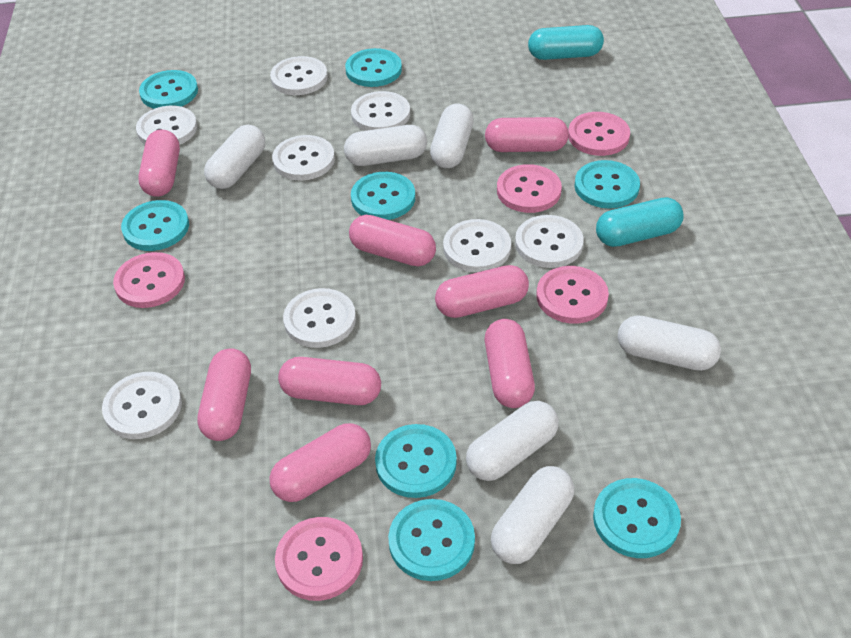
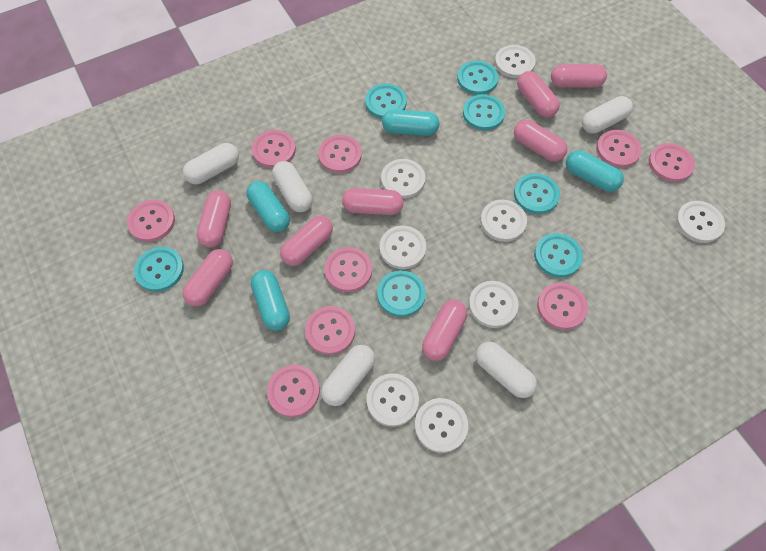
pink button: [113,252,185,308] [275,517,363,601] [497,164,562,213] [536,266,609,324] [568,112,630,156] = 5 -> [127,200,175,242] [252,130,296,168] [267,365,320,417] [305,306,355,355] [318,135,362,173] [325,247,372,292] [537,283,588,330] [596,130,642,168] [648,143,695,182] = 9
turquoise button: [121,200,189,251] [139,70,198,109] [345,48,402,87] [351,172,415,220] [375,424,457,498] [388,499,475,581] [574,160,640,209] [593,478,681,558] = 8 -> [134,247,184,292] [365,84,407,119] [377,270,426,317] [457,61,499,95] [463,94,505,130] [514,173,560,214] [534,233,583,278] = 7
turquoise capsule: [528,25,604,60] [596,197,684,247] = 2 -> [246,181,290,232] [251,270,290,331] [382,110,440,136] [566,151,624,192] = 4
white capsule: [204,125,265,189] [344,125,427,166] [430,103,474,168] [466,401,559,481] [491,466,574,564] [618,315,721,371] = 6 -> [183,143,239,184] [272,161,312,212] [321,345,375,406] [476,342,537,398] [582,96,633,134] = 5

